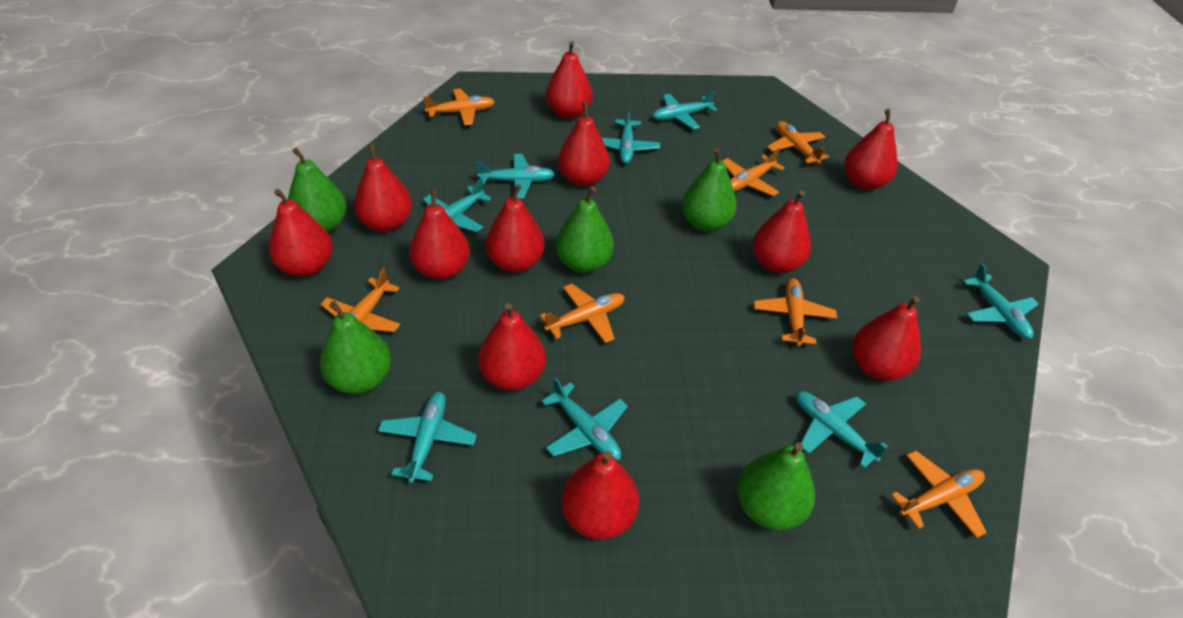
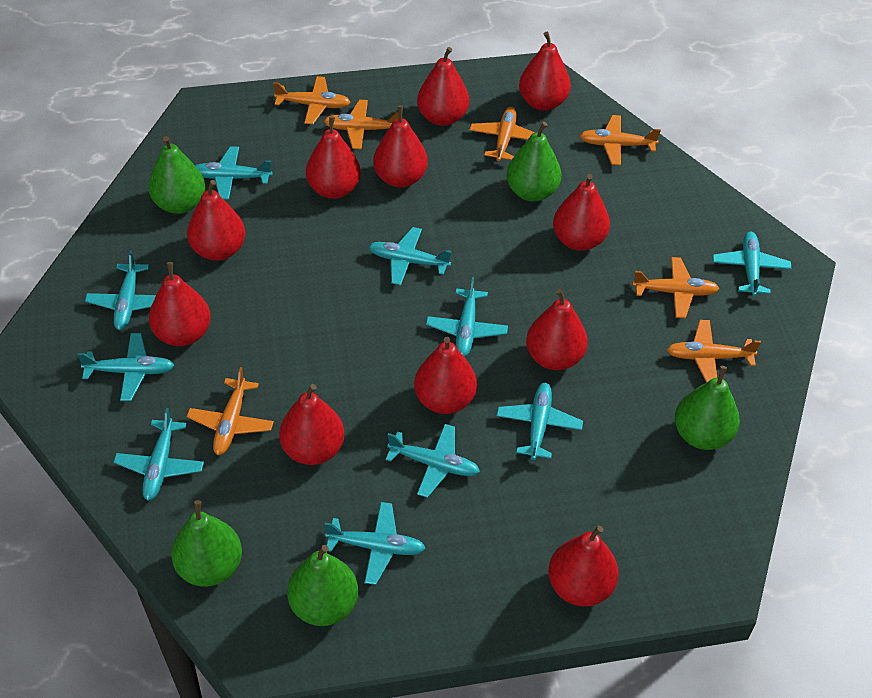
turquoise plane: [378,392,477,483] [423,178,492,232] [476,154,555,199] [541,377,628,461] [602,107,660,164] [653,91,717,129] [796,391,888,468] [963,264,1039,339] = 8 -> [78,333,174,401] [85,251,156,330] [113,408,204,501] [195,146,273,200] [324,502,426,585] [368,227,452,285] [385,424,480,498] [426,277,508,357] [496,383,583,460] [713,232,792,297] = 10

